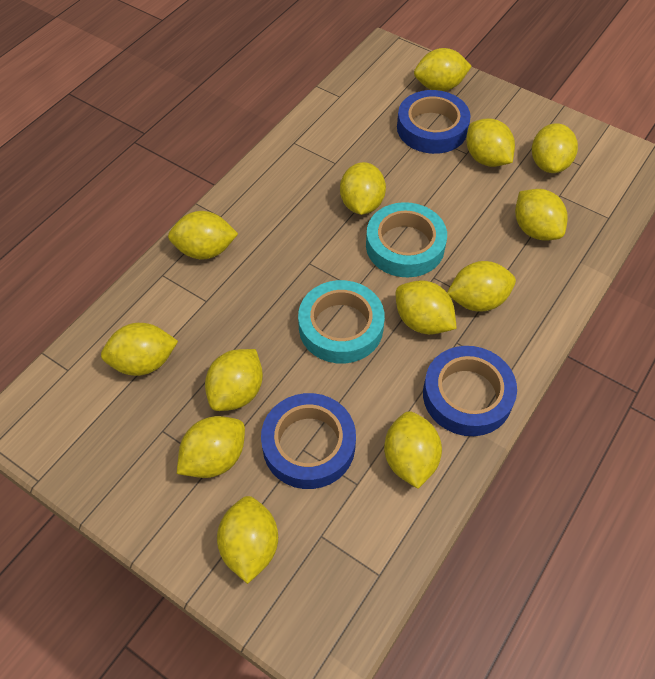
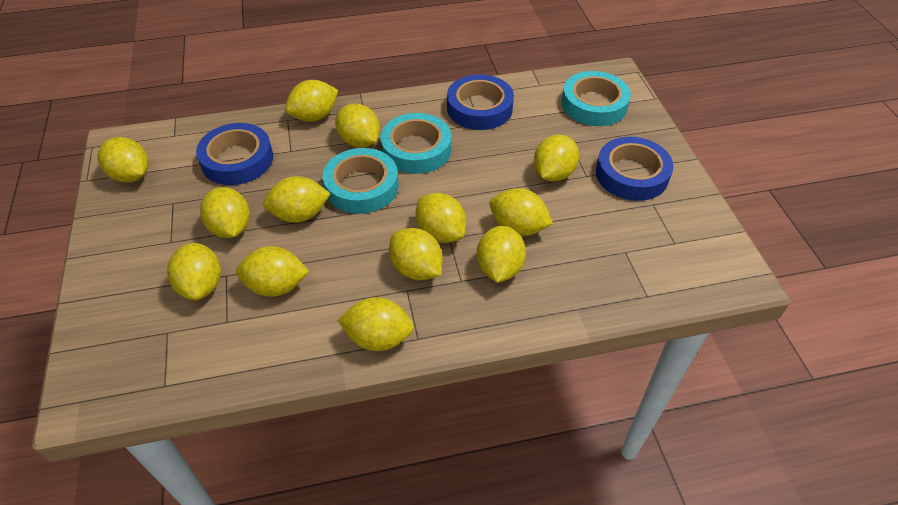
turquoise tape: [298,280,385,363] [366,202,447,277] = 2 -> [323,148,399,214] [380,113,451,174] [561,71,631,126] = 3

